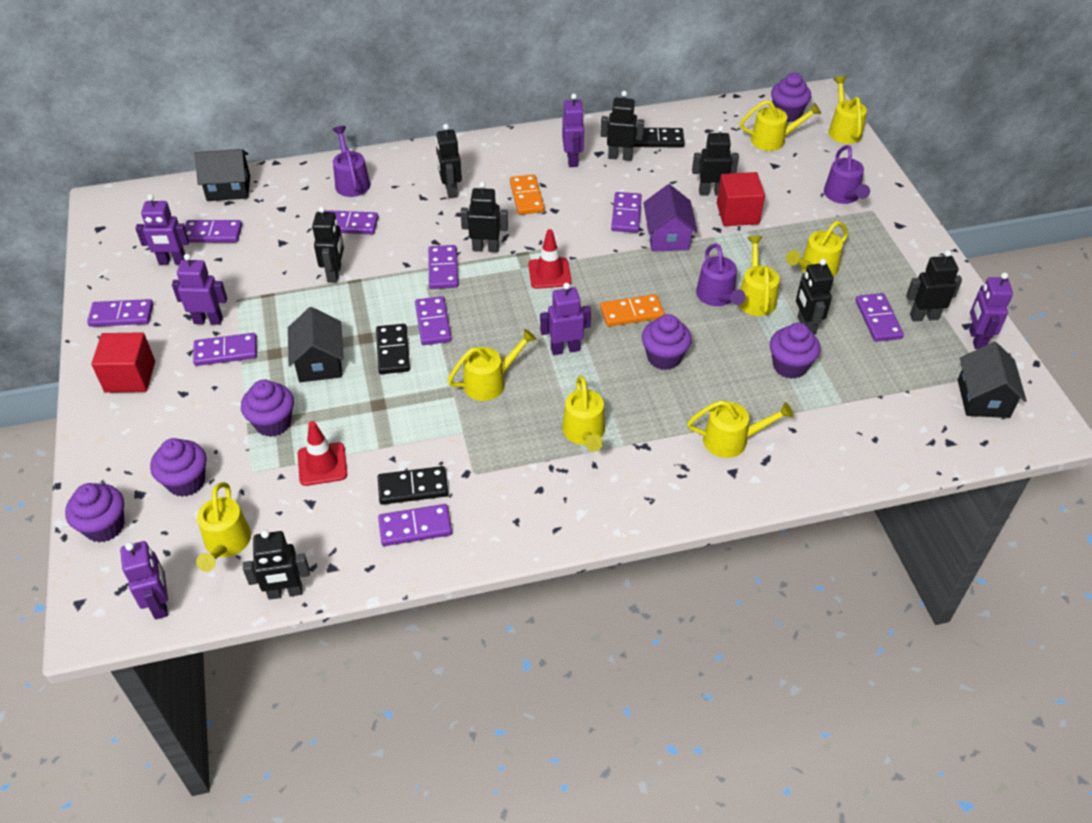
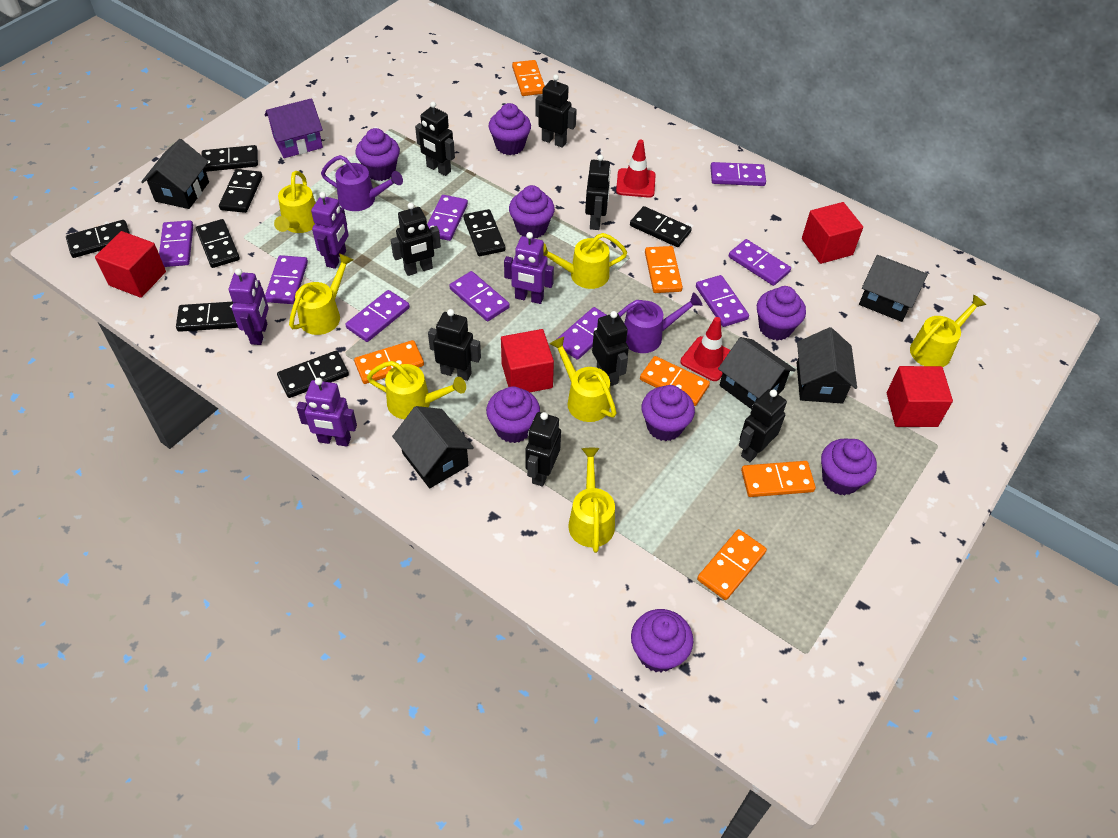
black domino: [376,324,410,374] [378,466,448,505] [634,128,684,148] = 3 -> [66,220,130,258] [176,302,238,332] [196,219,240,268] [202,145,258,172] [219,169,262,213] [277,351,349,398] [464,209,505,256] [630,206,692,247] = 8
black house: [195,149,250,201] [288,307,344,382] [958,342,1027,418] = 3 -> [141,139,209,209] [392,406,474,488] [718,337,796,409] [797,327,857,404] [859,255,928,322] = 5
orange domino: [510,174,545,215] [600,294,665,327] = 2 -> [354,340,424,384] [512,60,545,96] [640,356,710,406] [645,246,683,293] [697,529,767,600] [741,461,816,497] = 6
purple cupcake: [65,483,125,542] [150,438,207,497] [241,379,294,437] [642,314,692,370] [770,323,820,379] [771,73,811,122] = 6 -> [356,128,400,181] [486,386,540,443] [489,103,531,155] [509,185,555,238] [631,609,693,673] [642,385,695,441] [757,286,806,341] [821,439,877,495] = 8
purple robot: [120,541,168,620] [135,194,189,265] [172,254,227,325] [540,283,591,355] [562,94,584,167] [969,272,1013,349] = 6 -> [229,268,269,345] [297,378,357,447] [311,192,349,269] [504,232,554,304] = 4
purple watering can: [333,126,370,197] [696,244,746,306] [824,145,870,204] = 3 -> [321,155,403,211] [618,292,702,353] = 2
red cube: [91,332,155,393] [717,172,765,226] = 2 -> [95,231,166,298] [501,329,554,392] [802,202,863,264] [887,366,953,427] = 4
yellow watering can: [196,482,251,572] [448,329,537,401] [562,376,605,452] [687,400,794,458] [739,236,780,316] [740,100,821,151] [786,221,848,277] [829,76,867,144] = 8 -> [274,171,316,233] [289,253,353,335] [367,361,466,419] [543,233,627,289] [550,337,617,422] [568,448,615,553] [910,295,986,367] = 7

